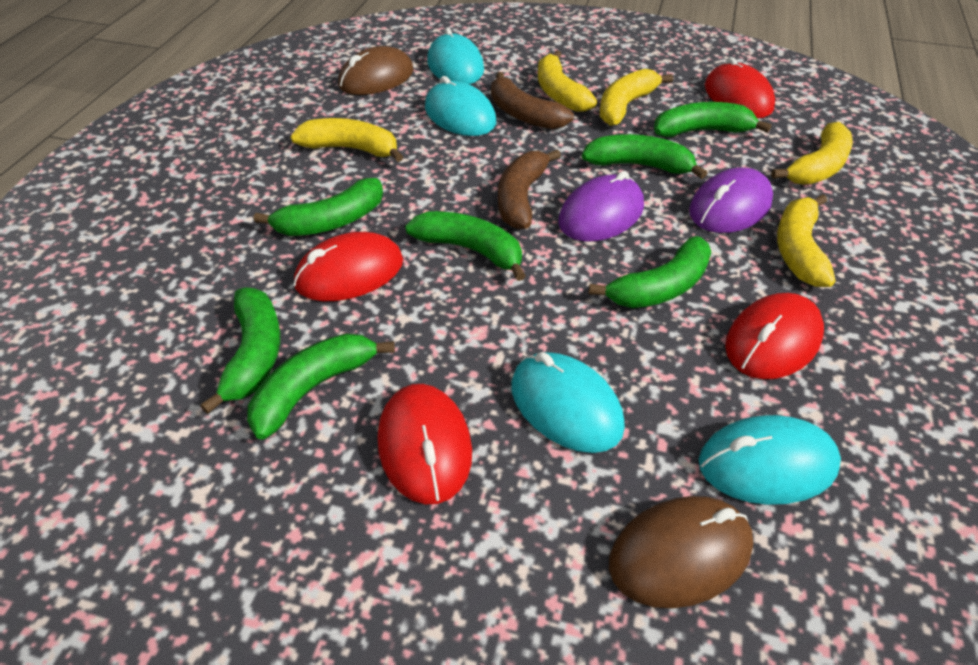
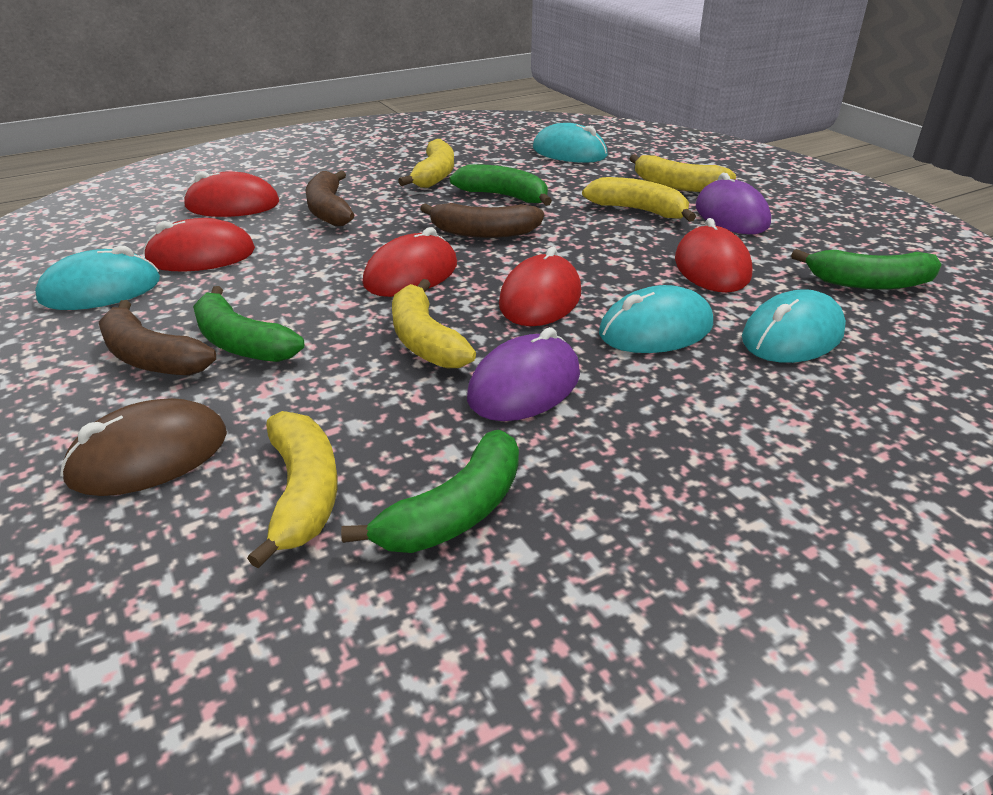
brown banana: [491,72,574,129] [498,149,561,229] = 2 -> [99,300,216,376] [305,170,354,227] [420,203,544,238] = 3
brown mouse: [338,46,414,95] [609,496,753,608] = 2 -> [60,398,227,496] = 1
green banana: [200,287,280,414] [247,333,395,440] [254,178,383,236] [405,211,526,281] [582,134,707,179] [588,236,711,308] [654,102,772,137] = 7 -> [193,286,304,362] [341,430,519,553] [450,164,552,206] [791,249,942,290] = 4
red mouse: [293,232,403,301] [378,384,472,504] [705,57,775,118] [725,293,824,379] = 4 -> [143,218,255,271] [184,171,279,217] [363,227,457,297] [499,247,581,326] [675,218,752,292] = 5

